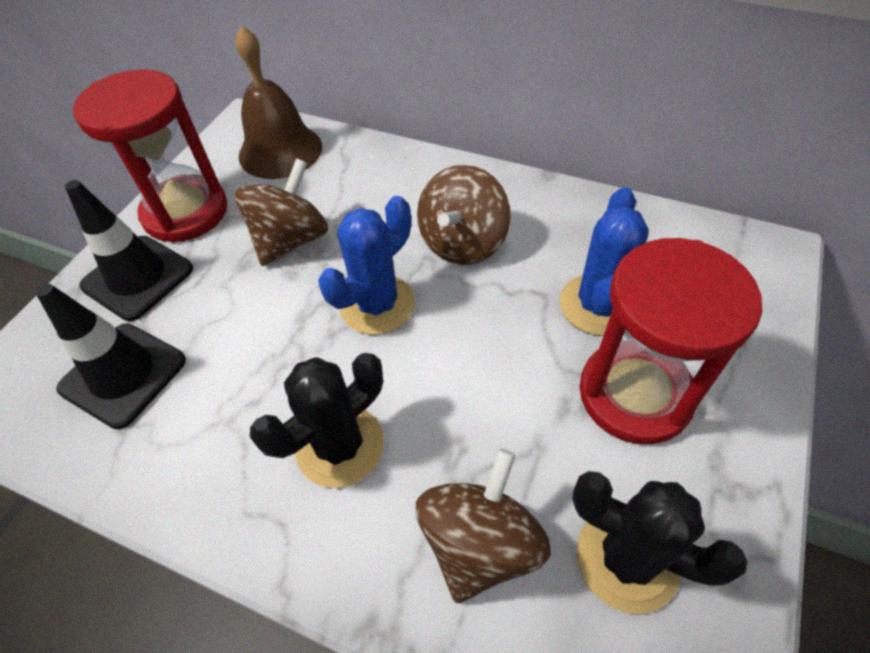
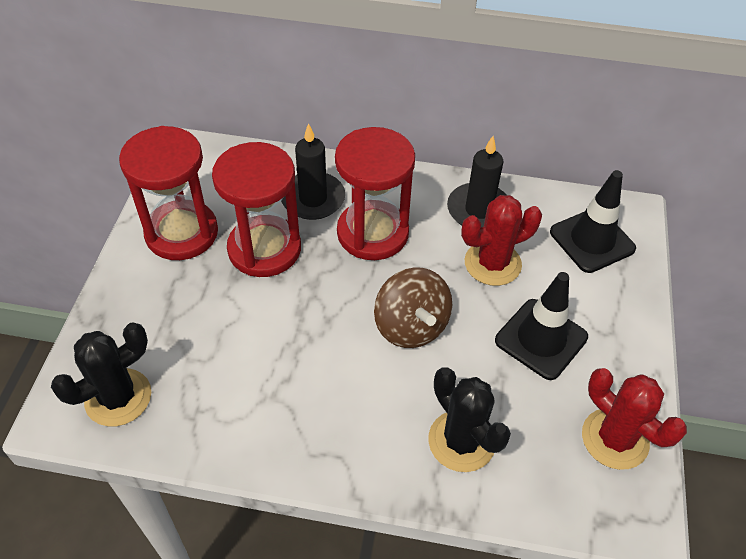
black candle: none = 0 -> [281,123,345,220] [447,136,506,227] = 2
blue cactus: [318,196,415,335] [560,187,649,336] = 2 -> none = 0
brown bell: [235,25,322,179] = 1 -> none = 0
brown spinning top: [235,158,328,266] [416,448,551,603] [417,165,511,265] = 3 -> [374,267,452,348] = 1
red cactus: none = 0 -> [461,195,542,286] [582,368,687,470] = 2
red hourglass: [73,69,227,243] [580,238,762,444] = 2 -> [119,126,218,260] [212,142,301,277] [335,127,415,260] = 3

